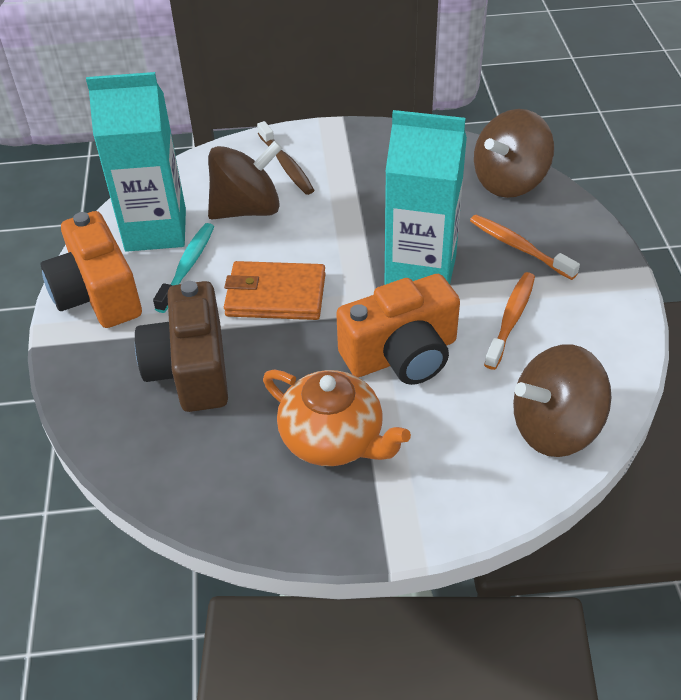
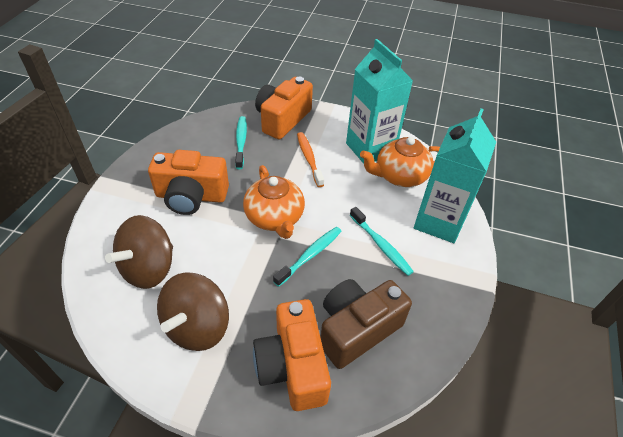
brown spinning top: [208,141,282,219] [474,109,554,198] [513,344,612,457] = 3 -> [105,215,173,289] [157,272,229,351] = 2
brown toothbrush: [257,121,314,195] = 1 -> none = 0
orange camera: [40,211,142,328] [336,274,460,385] = 2 -> [148,150,229,215] [253,299,331,411] [255,77,313,139] = 3
orange teapot: [263,370,411,466] = 1 -> [243,165,305,239] [360,137,440,187] = 2
orange toothbrush: [470,215,580,280] [484,272,535,370] = 2 -> [297,132,324,187] = 1
orange wallet: [224,261,326,320] = 1 -> none = 0
turquoise toothbrush: [153,223,214,313] = 1 -> [235,116,247,169] [273,227,342,287] [350,207,414,276] = 3

